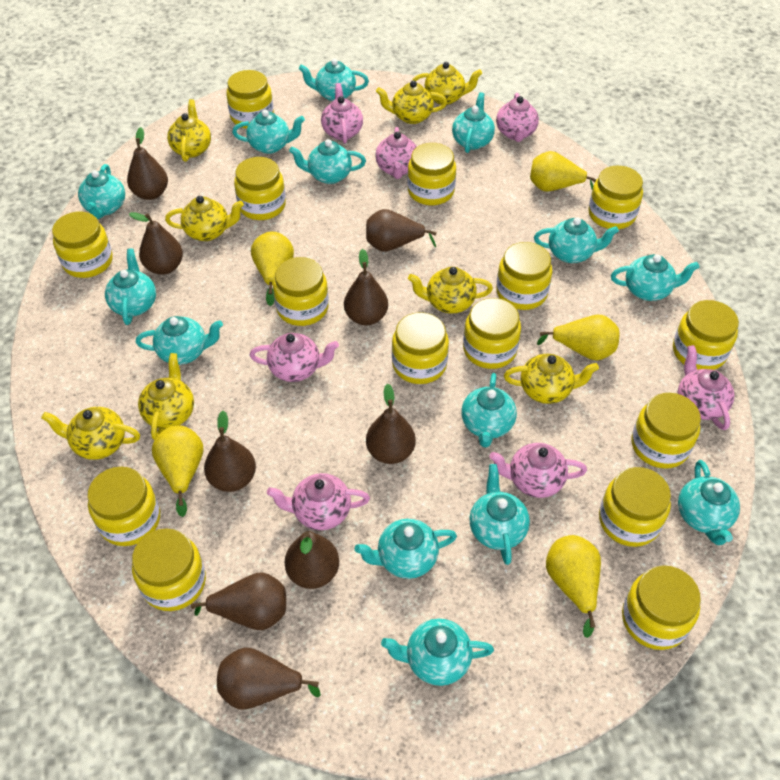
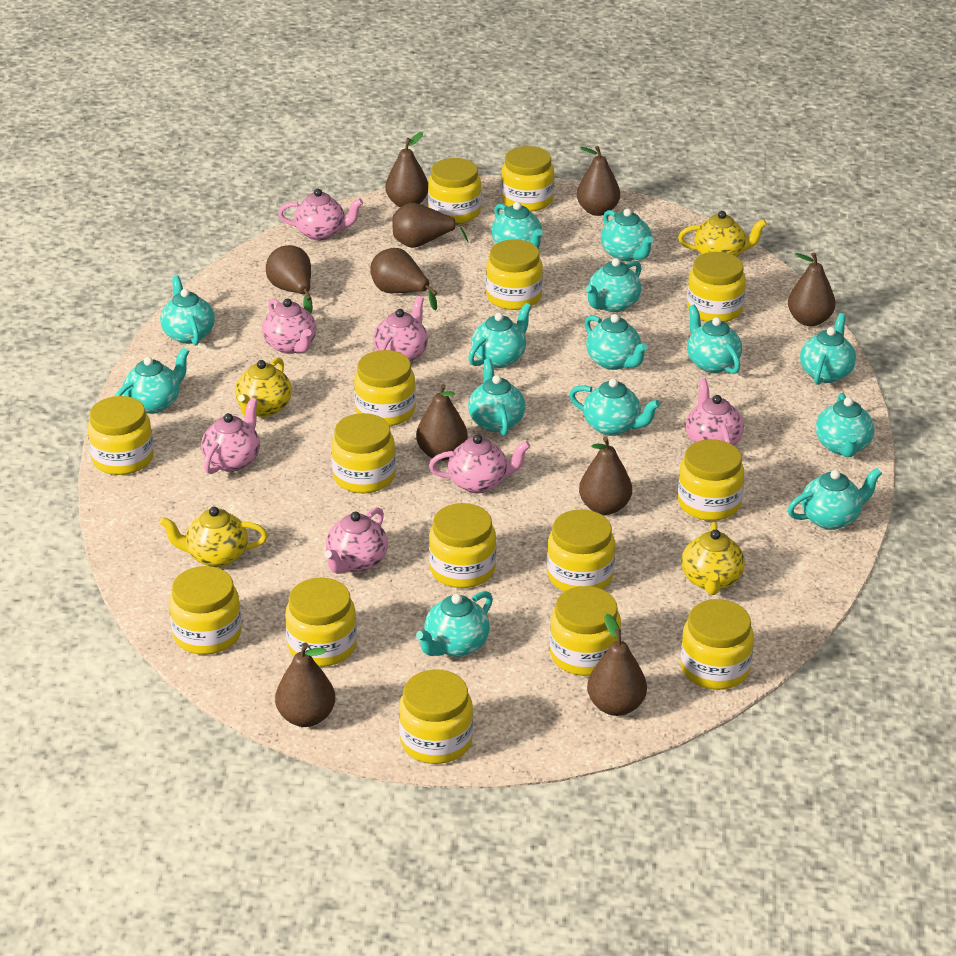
brown pear: [127,127,168,200] [129,212,183,275] [191,572,286,630] [204,411,256,492] [217,647,321,710] [285,531,339,589] [344,249,388,325] [366,209,437,252] [366,384,416,464] = 9 -> [266,245,313,314] [275,643,335,727] [370,248,437,311] [385,132,428,207] [392,203,469,248] [416,384,468,461] [577,146,620,216] [579,437,632,515] [587,614,647,716] [788,252,836,326] = 10
yellow pear: [152,425,203,517] [251,232,294,306] [530,151,597,192] [537,315,619,361] [546,535,601,638] = 5 -> none = 0
yellow teapot: [41,407,140,460] [138,353,194,440] [165,196,244,241] [167,99,211,162] [376,80,447,124] [408,267,493,314] [412,62,482,105] [504,354,599,404] = 8 -> [159,507,268,568] [235,358,292,417] [678,211,767,257] [681,522,745,595] = 4

